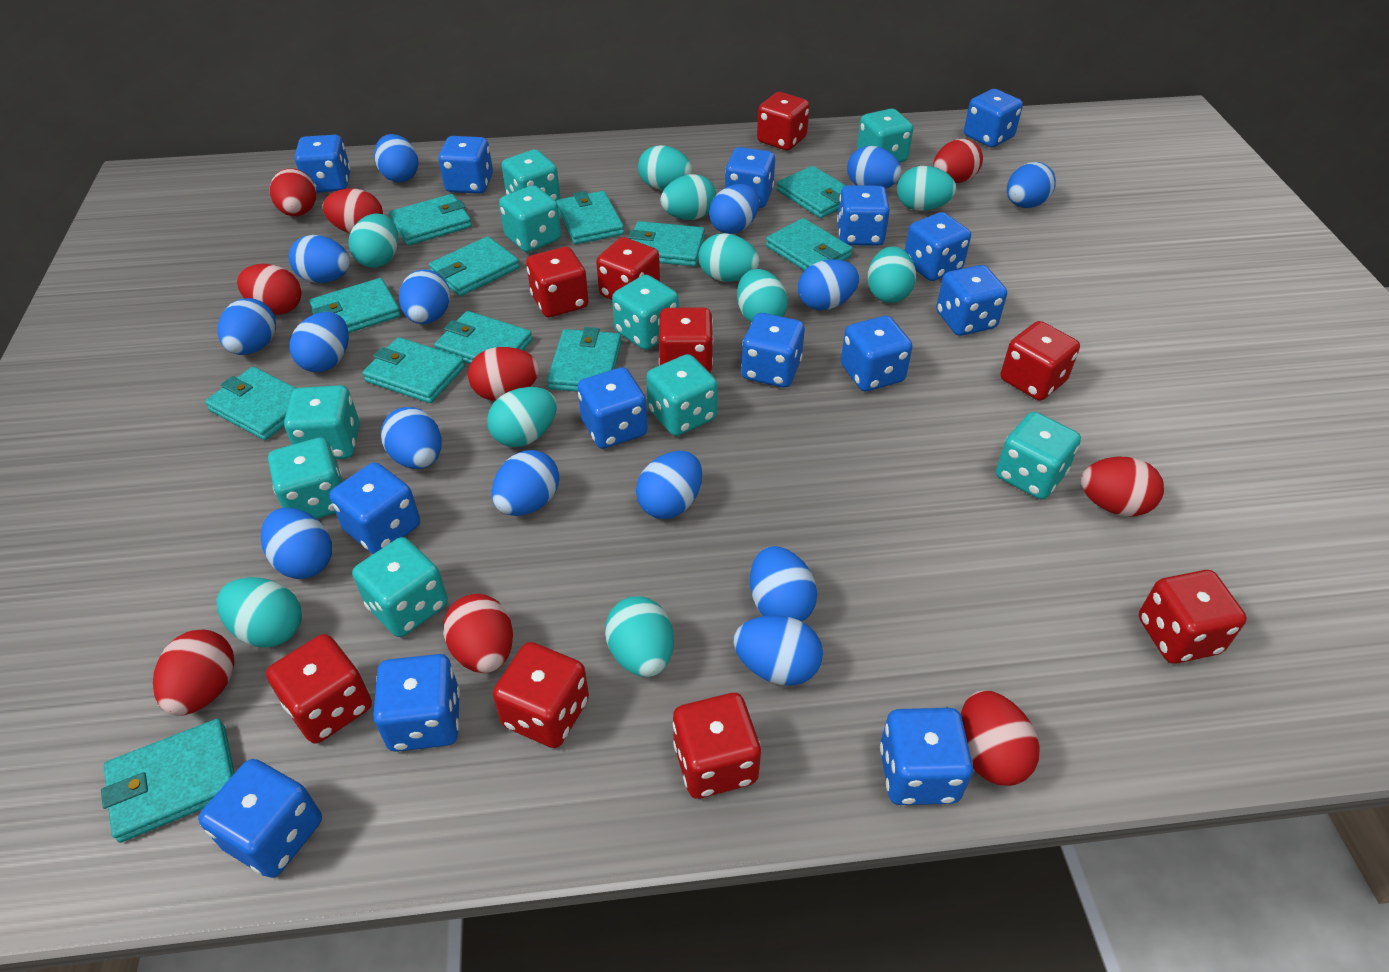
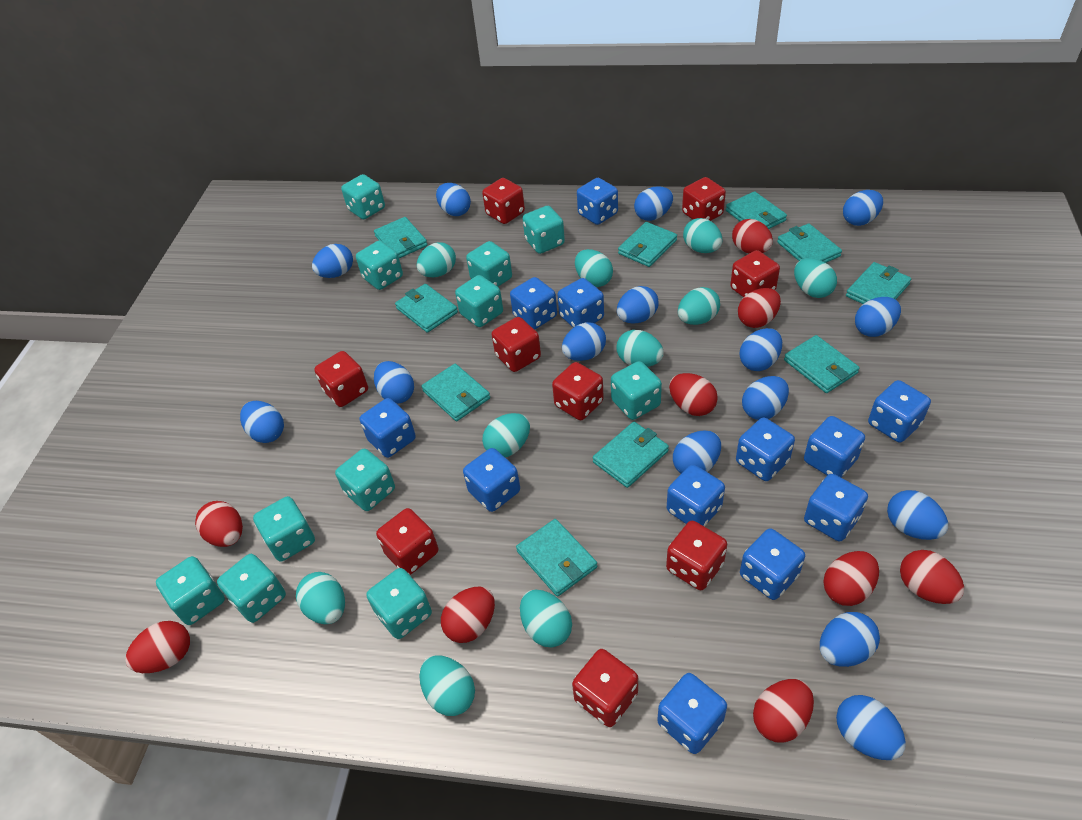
blue dice: [198,759,322,878] [295,135,350,193] [329,462,420,554] [373,654,460,752] [438,136,493,194] [577,367,648,449] [725,147,775,208] [741,313,805,388] [837,185,890,246] [841,316,913,391] [880,708,973,805] [905,212,971,281] [936,265,1007,336] [964,89,1023,147] = 14 -> [360,398,416,458] [463,448,520,512] [510,277,557,330] [558,278,604,328] [577,178,618,225] [657,673,727,754] [667,464,725,526] [736,418,795,481] [740,529,805,600] [804,416,865,477] [804,474,868,541] [868,380,931,443] = 12
turquoise dice: [268,437,343,519] [284,385,360,459] [352,537,448,637] [499,185,561,252] [502,149,560,201] [612,275,679,350] [646,354,718,436] [857,109,913,163] [996,412,1081,499] = 9 -> [156,556,225,625] [217,554,286,623] [253,496,315,561] [335,449,395,511] [341,174,385,219] [356,240,403,290] [366,568,432,639] [455,275,503,327] [466,241,512,287] [523,206,565,254] [611,361,662,420] = 11
turquoise wallet: [101,719,235,843] [205,367,296,440] [309,278,401,333] [362,337,465,403] [389,194,472,246] [429,236,519,296] [434,311,532,364] [547,327,621,392] [556,191,624,244] [628,221,705,266] [766,218,853,271] [777,166,846,218] = 12 -> [374,217,428,258] [395,284,458,333] [422,364,490,421] [516,519,597,597] [593,422,669,488] [618,222,677,267] [726,191,787,229] [777,223,842,263] [784,335,860,393] [846,262,911,304] = 10

